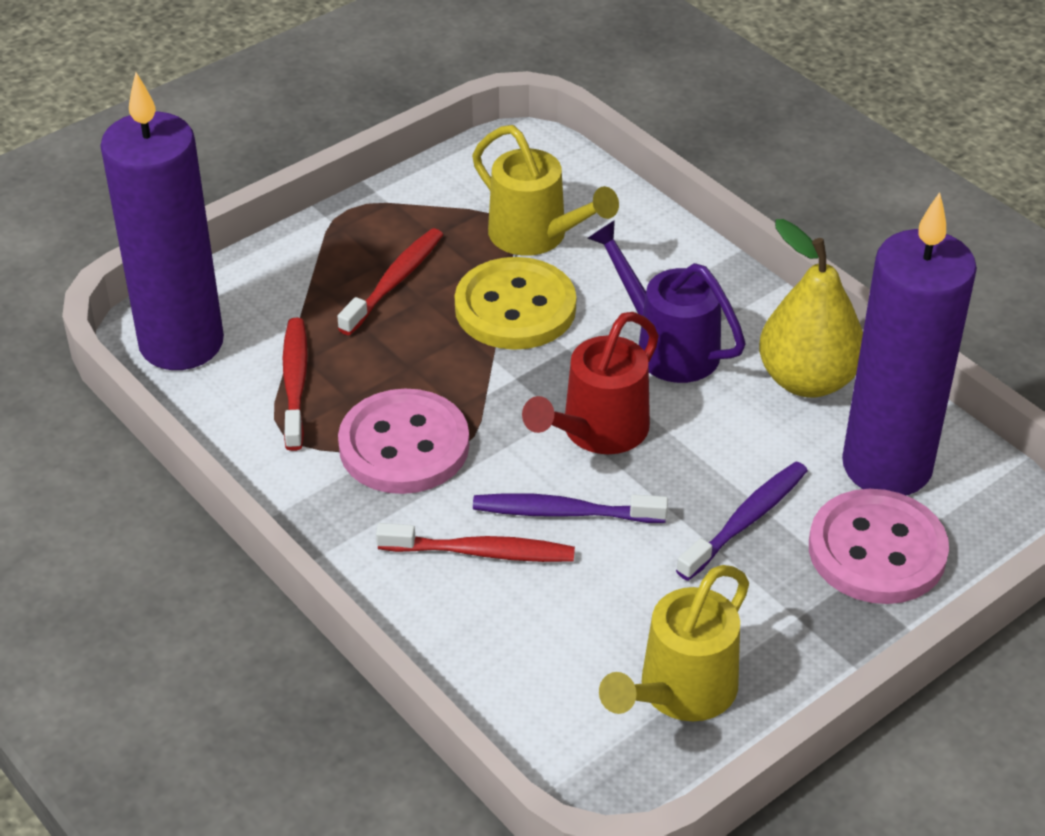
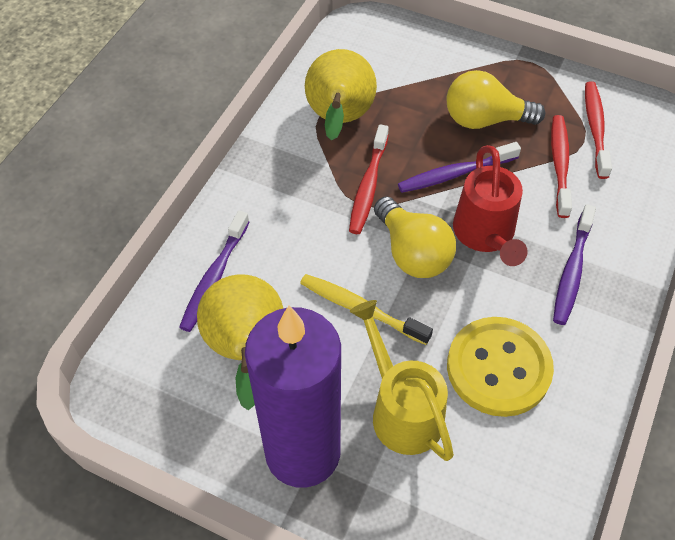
pink button: [338,389,469,494] [809,489,949,604] = 2 -> none = 0
purple candle: [100,72,224,370] [842,192,977,495] = 2 -> [245,306,341,488] = 1
purple toothbrush: [473,493,668,523] [676,462,808,581] = 2 -> [179,210,249,332] [398,142,521,193] [553,204,596,325] = 3
purple watering can: [587,220,745,383] = 1 -> none = 0
yellow light bulb: none = 0 -> [374,196,456,278] [447,70,545,129] = 2
yellow pear: [759,219,863,397] = 1 -> [197,274,283,410] [305,49,377,141] = 2
yellow toothbrush: none = 0 -> [300,274,433,345] = 1
yellow watering can: [472,125,619,256] [599,565,749,721] = 2 -> [350,300,454,461] = 1

